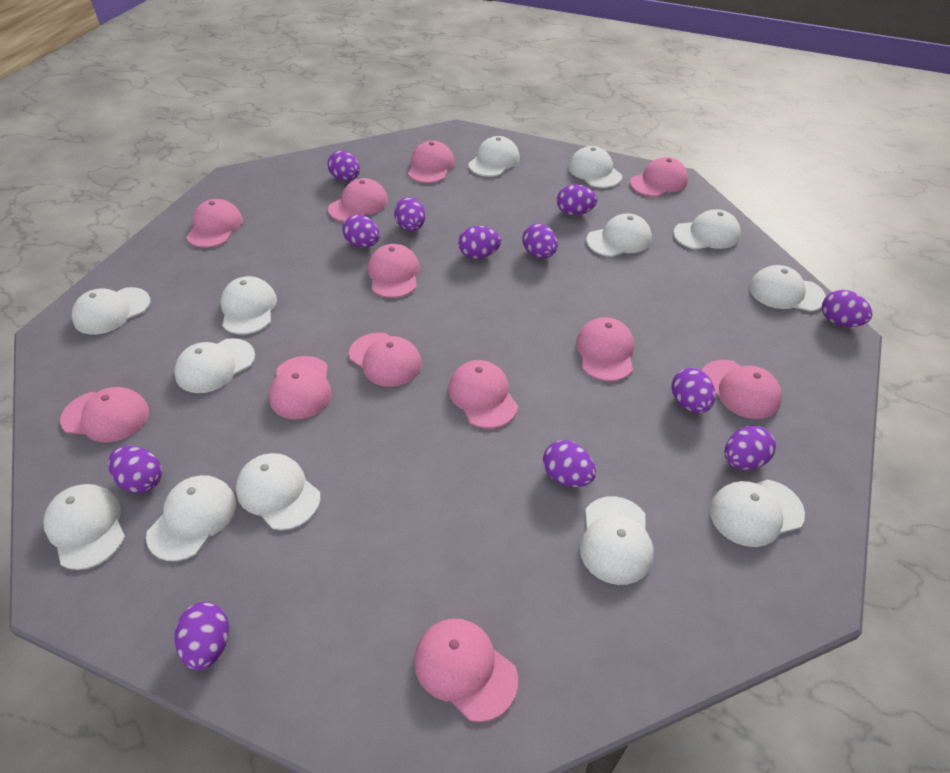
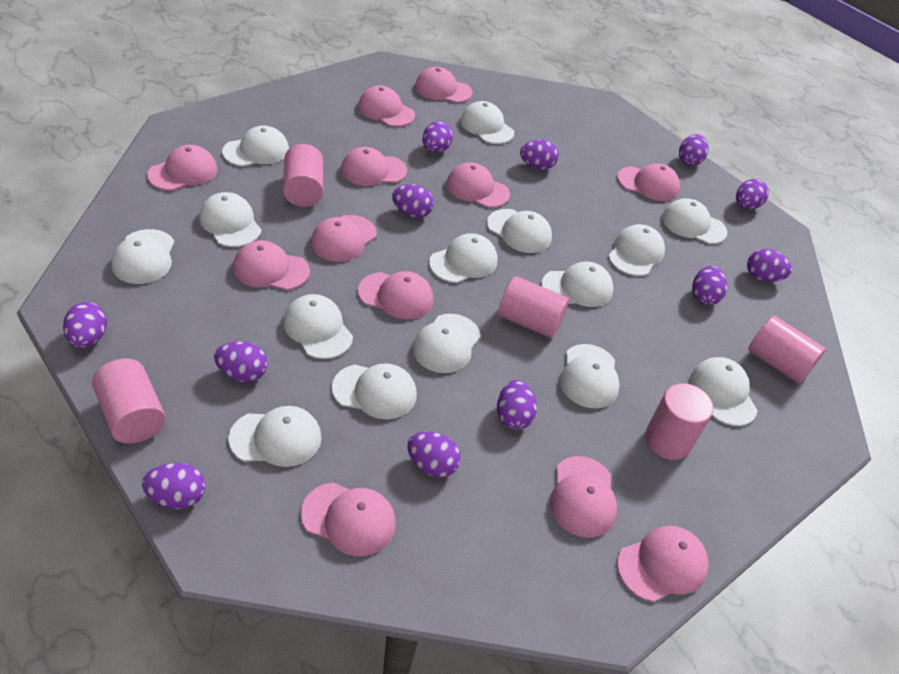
pink cylinder: none = 0 -> [92,359,166,444] [283,144,323,207] [498,276,569,338] [645,383,713,460] [748,316,826,384] = 5
white cap: [44,484,125,570] [72,287,150,335] [146,475,236,561] [174,338,255,393] [221,276,277,334] [236,453,321,530] [468,136,520,177] [569,146,622,188] [580,496,654,585] [586,214,652,257] [673,209,741,250] [709,480,805,547] [749,265,826,312] = 13 -> [111,229,174,284] [199,192,261,247] [222,126,289,167] [228,406,322,467] [283,294,353,359] [332,363,417,419] [413,314,481,373] [429,233,498,283] [461,101,514,144] [487,209,552,253] [541,261,613,307] [560,344,620,409] [608,224,665,276] [662,198,727,244] [691,357,758,426] = 15

